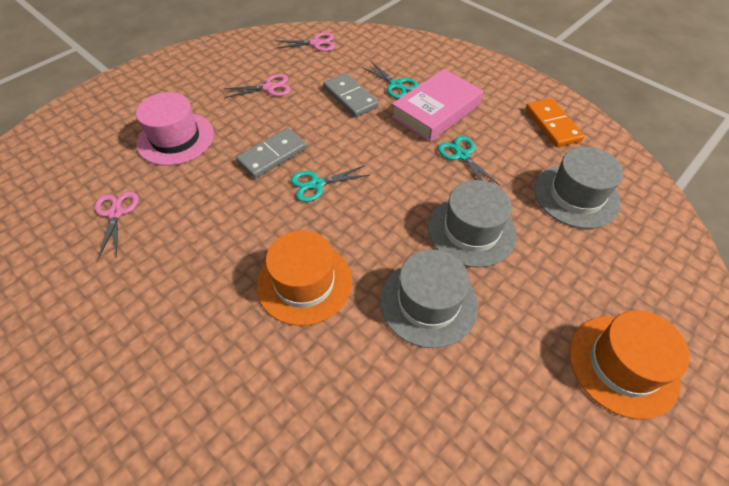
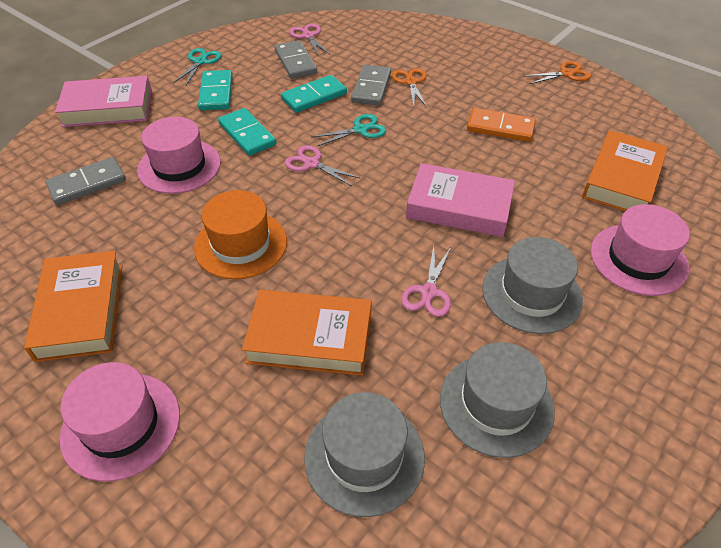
grey domino: [236,128,307,178] [323,73,379,117] = 2 -> [45,157,126,205] [275,40,317,79] [351,65,391,106] = 3
orange book: none = 0 -> [24,251,122,362] [242,290,371,376] [582,130,668,211] = 3
orange hat: [257,230,352,326] [569,310,690,419] = 2 -> [194,190,287,279] = 1
orange scissors: none = 0 -> [392,68,427,107] [523,61,591,84] = 2
pink book: [391,69,483,142] = 1 -> [55,76,152,127] [406,163,515,237] = 2
pink hat: [136,92,214,166] = 1 -> [60,362,180,481] [137,117,221,194] [590,204,690,296] = 3
turquoise domino: none = 0 -> [198,70,233,110] [218,108,276,156] [281,75,347,113] = 3
turquoise scissors: [291,165,370,202] [362,62,419,99] [438,136,500,185] = 3 -> [173,48,221,86] [312,114,386,146] = 2

